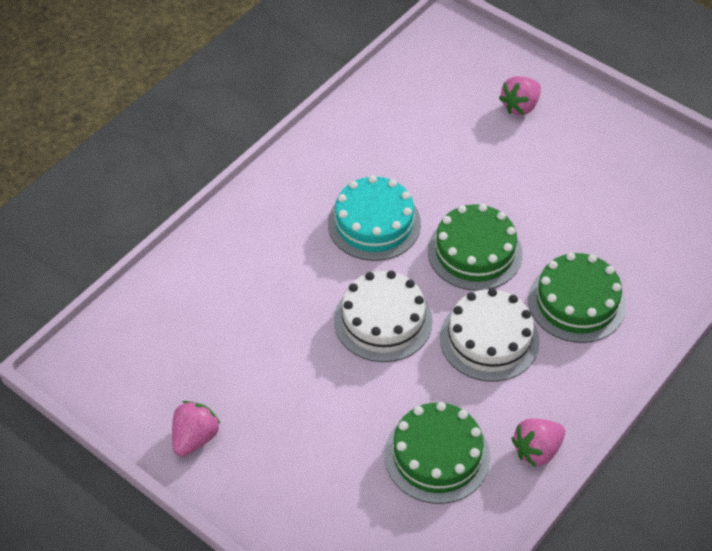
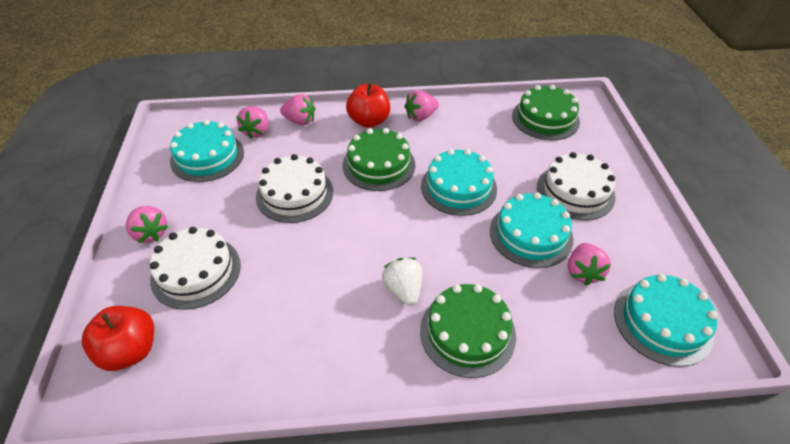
pink strawberry: [172,401,220,457] [499,76,541,115] [511,418,565,467] = 3 -> [126,206,169,243] [236,107,268,139] [280,94,316,125] [404,90,439,121] [568,243,611,286] = 5
red apple: none = 0 -> [82,306,154,371] [346,83,390,128] = 2
turquoise cake: [328,175,421,261] = 1 -> [170,120,244,182] [421,149,497,216] [490,193,573,268] [614,274,718,367] = 4
white cake: [334,271,433,362] [440,288,540,382] = 2 -> [150,227,241,310] [256,154,333,223] [537,152,616,220] = 3
white strawberry: none = 0 -> [382,258,422,306] = 1

